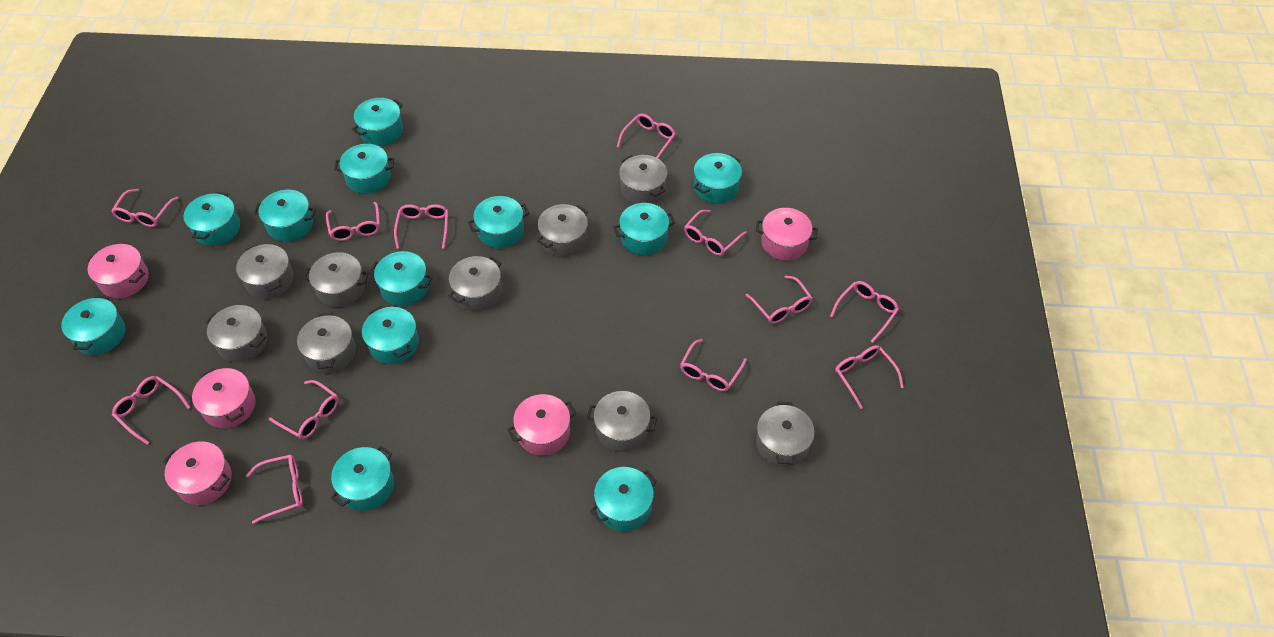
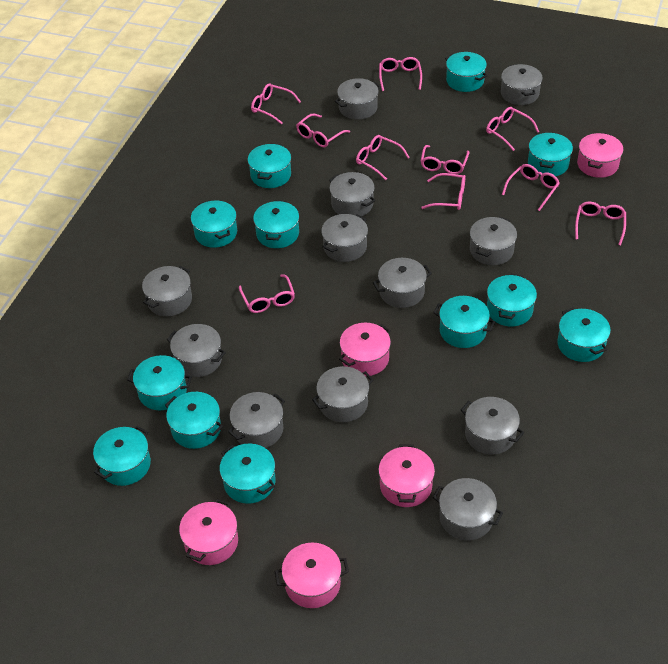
grey pot: [205,305,267,362] [236,244,294,299] [297,313,356,373] [303,252,369,307] [448,256,502,311] [537,204,588,257] [587,391,657,452] [619,155,667,204] [756,402,815,467] = 9 -> [142,266,192,316] [167,324,226,377] [228,392,285,448] [312,366,374,422] [321,214,368,262] [329,172,376,216] [335,78,381,120] [373,258,432,308] [433,478,503,540] [461,397,524,455] [470,217,517,265] [501,64,543,105] = 12
pink glasses: [111,189,179,227] [112,376,190,445] [246,455,302,524] [269,380,339,439] [325,202,380,241] [394,205,448,249] [617,114,676,158] [680,339,747,391] [684,210,747,256] [745,276,813,324] [830,281,899,343] [835,345,904,409] = 12 -> [239,274,295,313] [251,83,301,124] [296,113,350,147] [356,135,410,180] [379,57,422,91] [421,145,470,174] [421,173,466,210] [486,107,539,151] [502,164,560,211] [575,202,626,245] = 10

